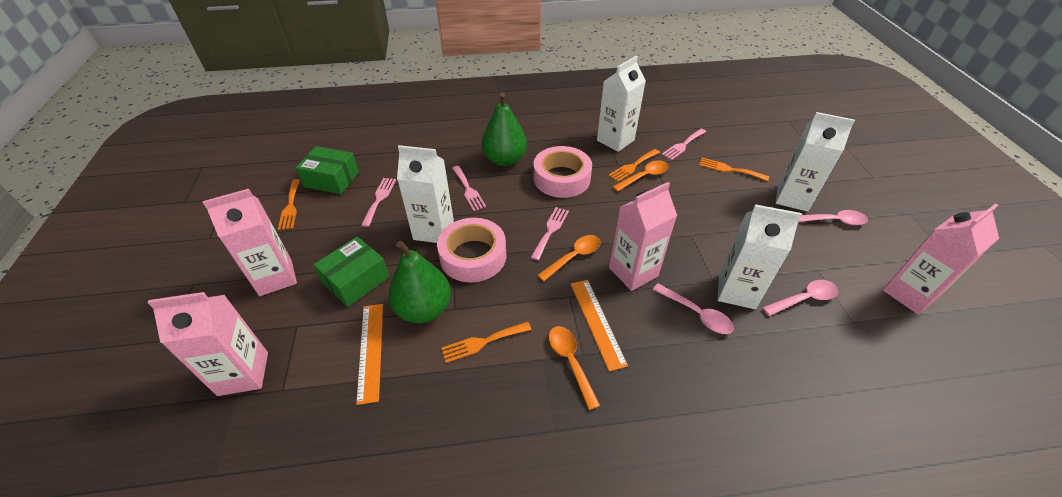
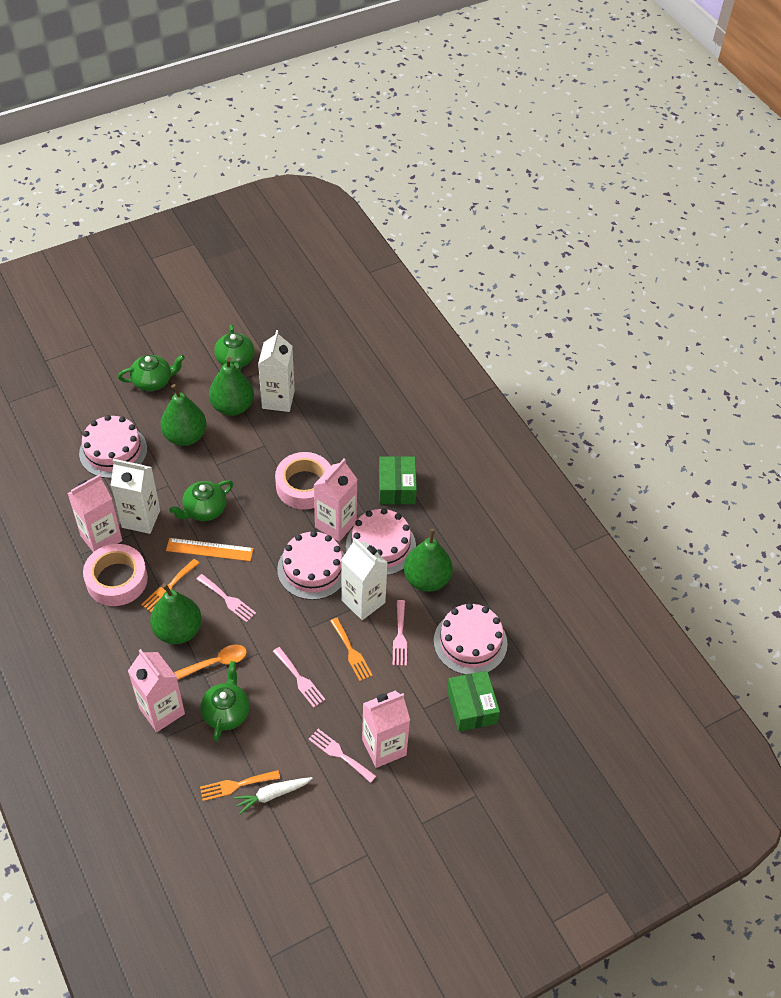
green pear: [389,241,451,323] [482,92,527,166] = 2 -> [150,583,202,644] [160,384,207,446] [209,357,254,416] [404,529,453,592] = 4
green teapot: none = 0 -> [118,355,185,391] [169,480,233,521] [200,661,250,741] [214,324,255,372] = 4
orange fork: [278,179,300,230] [441,322,531,363] [608,149,660,182] [699,158,769,181] = 4 -> [141,559,200,613] [200,770,280,801] [330,618,373,681] = 3
orange ruler: [356,304,383,405] [571,280,628,372] = 2 -> [166,538,254,561] = 1
orange spoon: [537,235,601,281] [549,326,600,410] [613,160,669,192] = 3 -> [174,645,247,680] = 1
pink cake: none = 0 -> [79,415,147,478] [277,531,345,600] [346,508,416,575] [434,603,508,675] = 4
pink spoon: [653,284,734,334] [762,280,838,316] [798,210,868,225] = 3 -> none = 0
white carrot: none = 0 -> [234,777,313,814] = 1
white carton: [397,145,454,243] [597,56,646,152] [718,204,802,309] [776,112,855,212] = 4 -> [111,459,160,534] [258,330,295,412] [341,537,388,620] = 3

